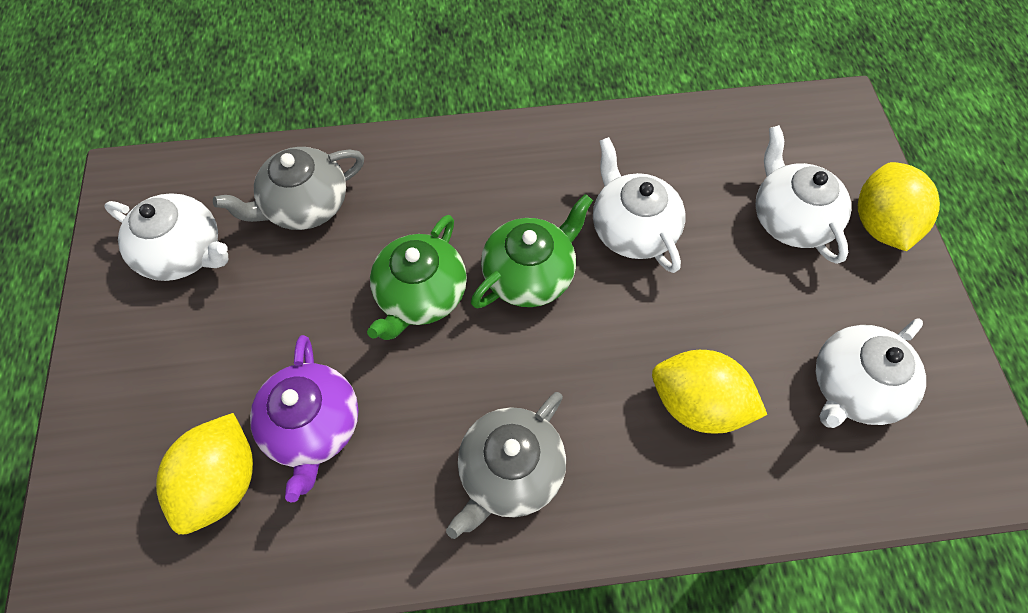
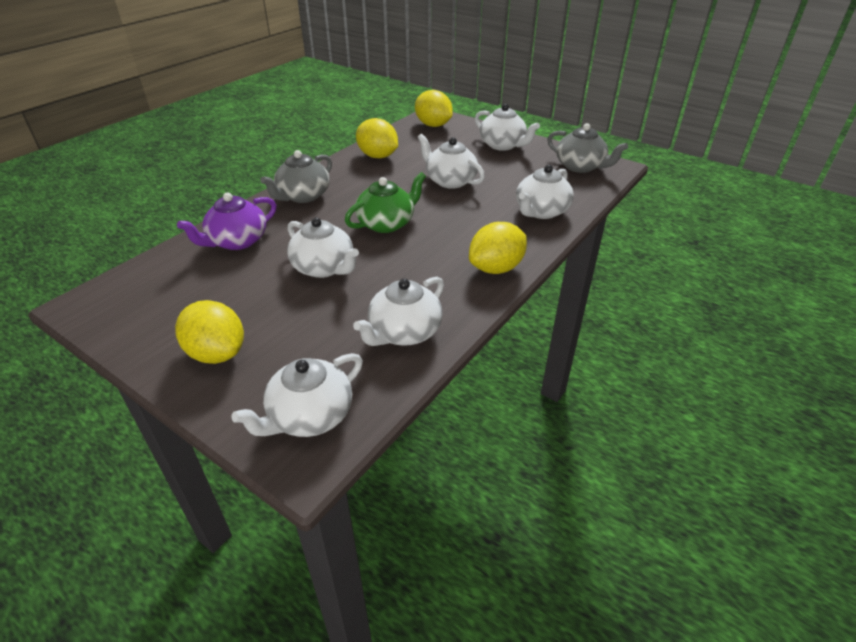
green teapot: [367,215,467,340] [471,194,593,308] = 2 -> [345,172,426,233] = 1
white teapot: [105,193,228,281] [593,137,685,273] [756,125,851,264] [816,318,926,428] = 4 -> [231,353,363,437] [287,217,359,278] [353,277,444,346] [418,134,485,189] [475,104,540,151] [516,165,574,219] = 6
yellow lemon: [156,413,253,534] [652,350,767,434] [858,162,940,251] = 3 -> [175,300,244,364] [356,118,398,158] [415,90,453,127] [469,222,527,274] = 4

